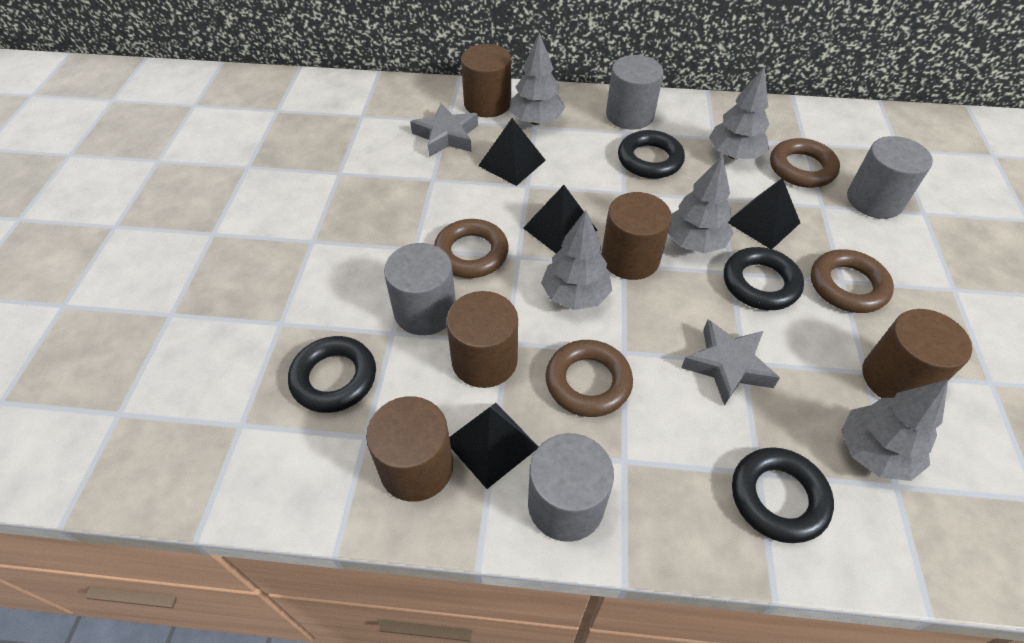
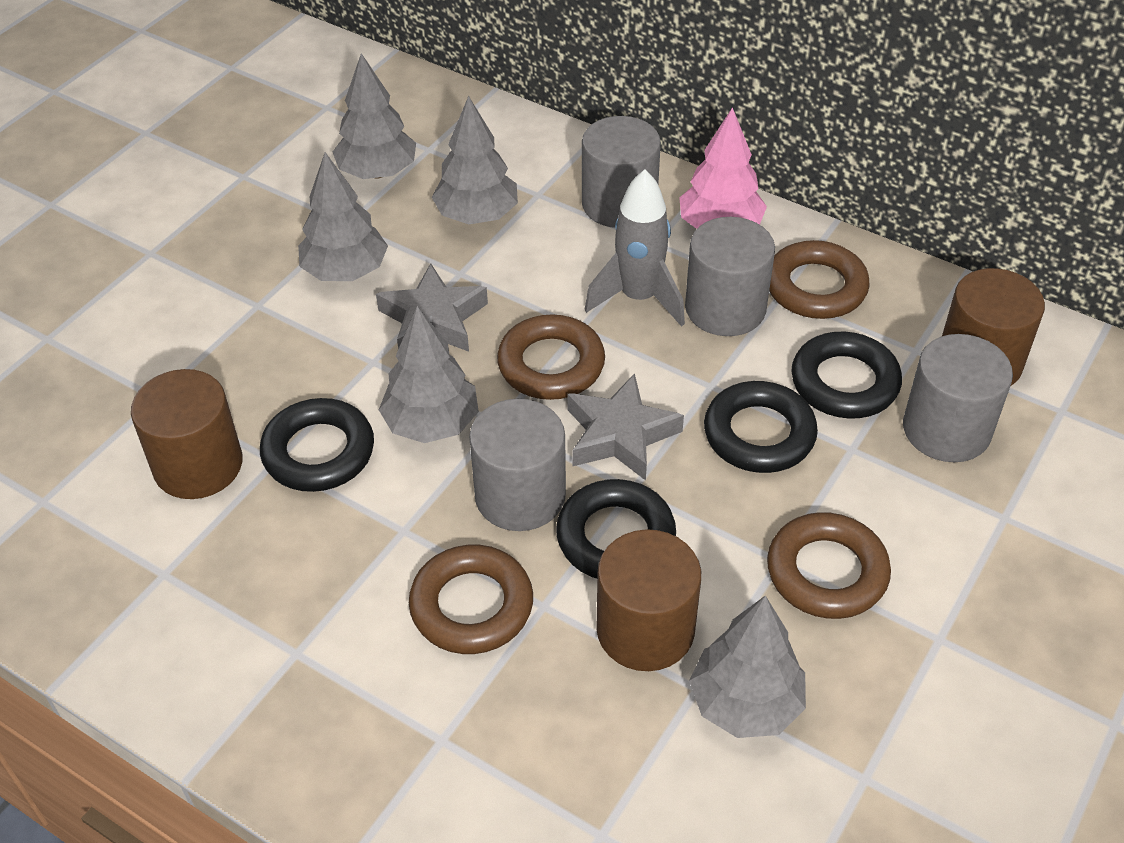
black pyramid: [449,403,538,489] [478,118,546,186] [523,185,597,253] [728,178,800,249] = 4 -> none = 0
brown cylinder: [366,396,453,502] [446,291,518,388] [461,44,511,117] [601,192,672,280] [863,309,972,398] = 5 -> [131,369,243,499] [596,529,701,671] [942,268,1045,385] = 3
grey rocket: none = 0 -> [585,169,685,327] = 1
pink tree: none = 0 -> [679,107,767,229] = 1

